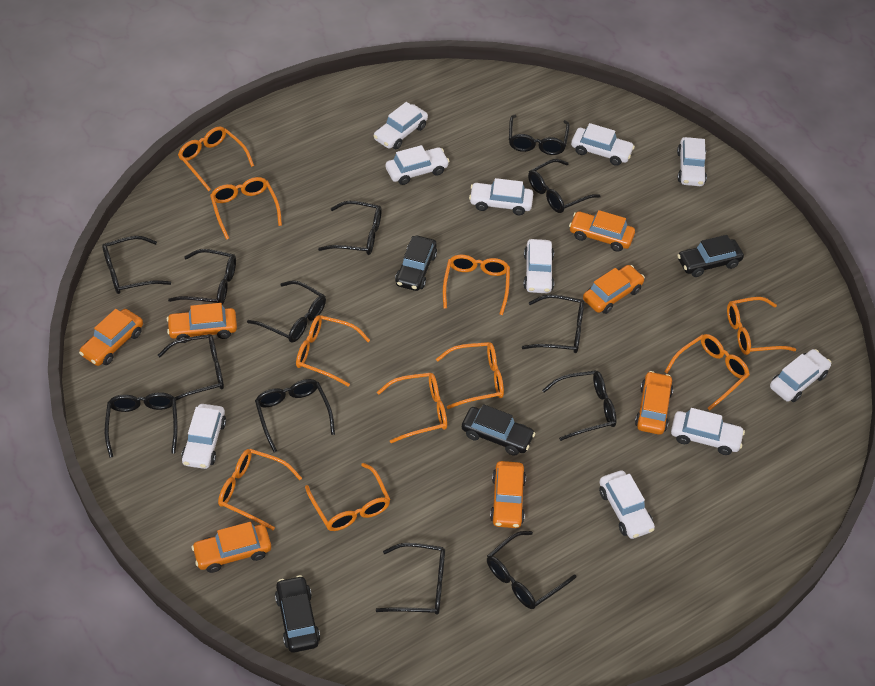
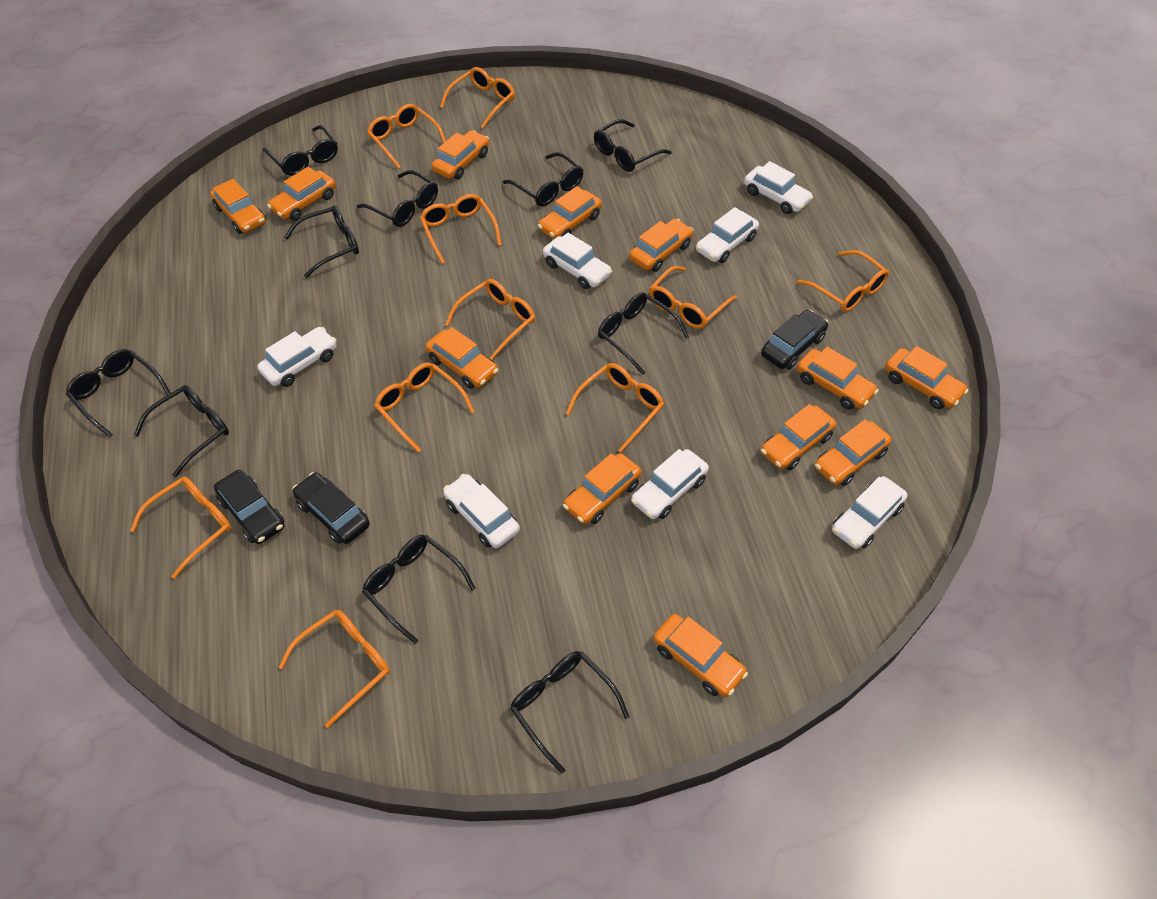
black car: [275,575,320,653] [395,236,437,291] [462,404,535,456] [677,235,744,277] = 4 -> [214,470,285,544] [292,472,370,544] [761,310,828,369] = 3
black glasses: [102,236,171,294] [105,392,178,458] [158,334,224,401] [168,249,236,305] [247,280,326,343] [255,379,335,452] [318,201,382,255] [376,543,445,615] [487,531,576,609] [509,114,570,155] [522,294,584,353] [528,159,601,213] [542,370,617,441] = 13 -> [66,349,171,438] [134,385,229,477] [263,125,338,176] [284,206,359,278] [357,170,438,227] [362,535,476,644] [503,152,584,206] [510,651,630,774] [594,119,672,172] [598,292,689,375] = 10
orange car: [79,309,143,366] [167,303,237,343] [191,522,271,573] [490,461,526,528] [569,210,635,252] [583,265,645,314] [635,371,673,435] = 7 -> [211,179,266,234] [267,167,336,221] [425,327,498,389] [432,130,489,179] [538,186,602,239] [563,453,642,524] [629,219,693,272] [653,614,748,697] [761,404,836,470] [797,347,879,410] [815,420,892,486] [885,346,968,409] = 12
white car: [181,404,226,469] [373,102,428,149] [386,145,450,185] [469,178,533,215] [523,239,554,293] [571,123,635,166] [599,470,655,539] [671,408,745,455] [677,137,707,186] [770,349,831,402] = 10 -> [258,327,337,387] [443,474,520,548] [543,233,612,289] [631,449,709,519] [696,207,759,263] [744,161,813,214] [832,476,908,549] = 7

